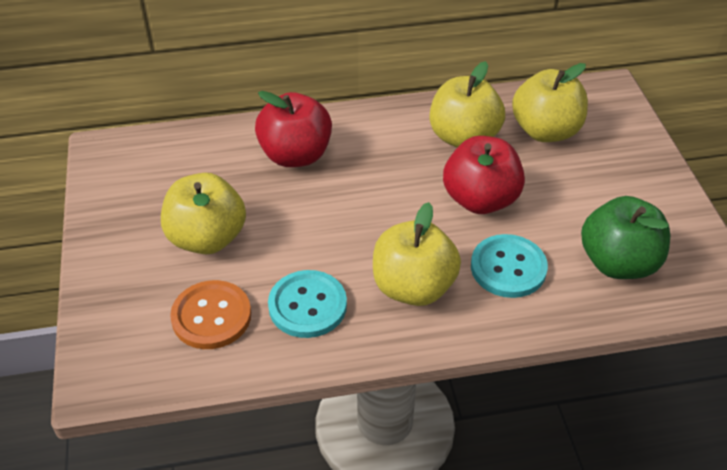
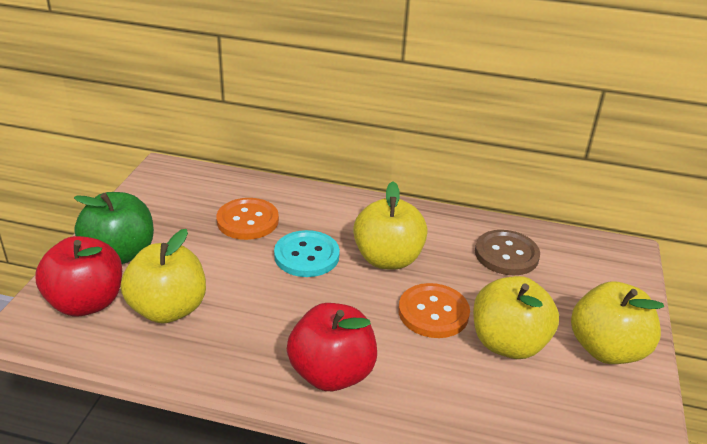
brown button: none = 0 -> [475,230,540,275] = 1
orange button: [170,280,251,349] = 1 -> [216,198,279,240] [398,283,470,338] = 2
turquoise button: [268,270,347,338] [471,234,548,298] = 2 -> [274,230,340,277] = 1

